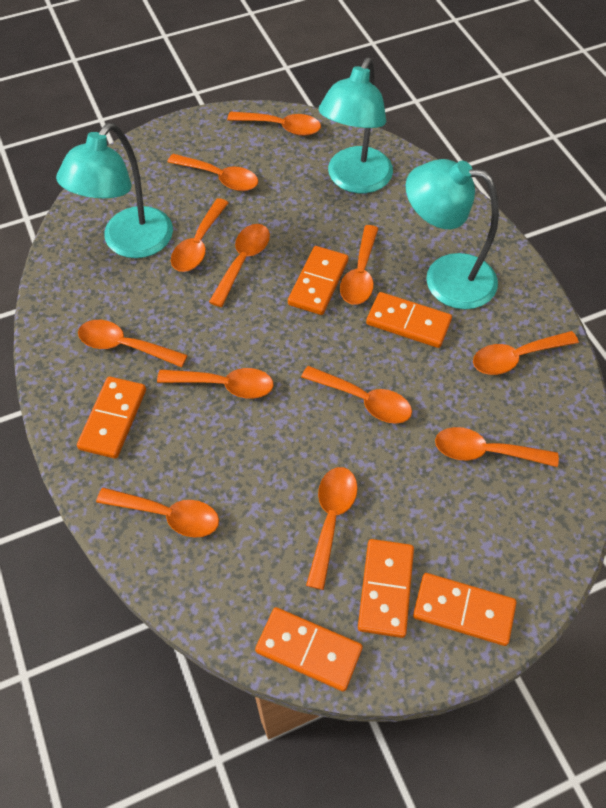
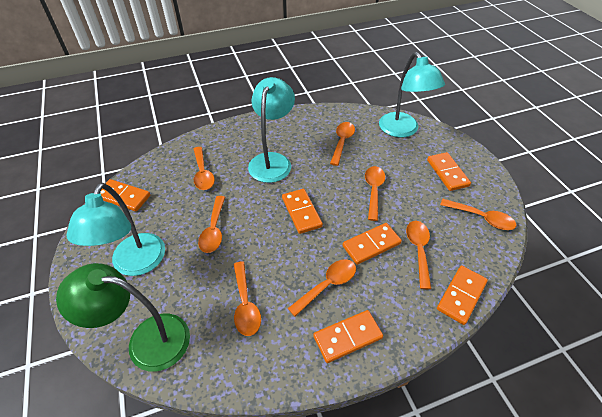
green lamp: none = 0 -> [56,263,190,372] = 1
orange spoon: [78,320,188,367] [96,488,219,538] [157,368,273,399] [167,154,258,191] [171,198,229,272] [209,224,270,307] [227,111,321,136] [301,366,412,424] [306,467,358,590] [340,225,378,305] [435,427,559,467] [473,331,579,375] = 12 -> [194,147,215,190] [198,196,225,253] [233,262,261,336] [288,259,356,316] [330,122,355,166] [365,166,385,221] [406,221,431,289] [440,199,516,230] = 8

